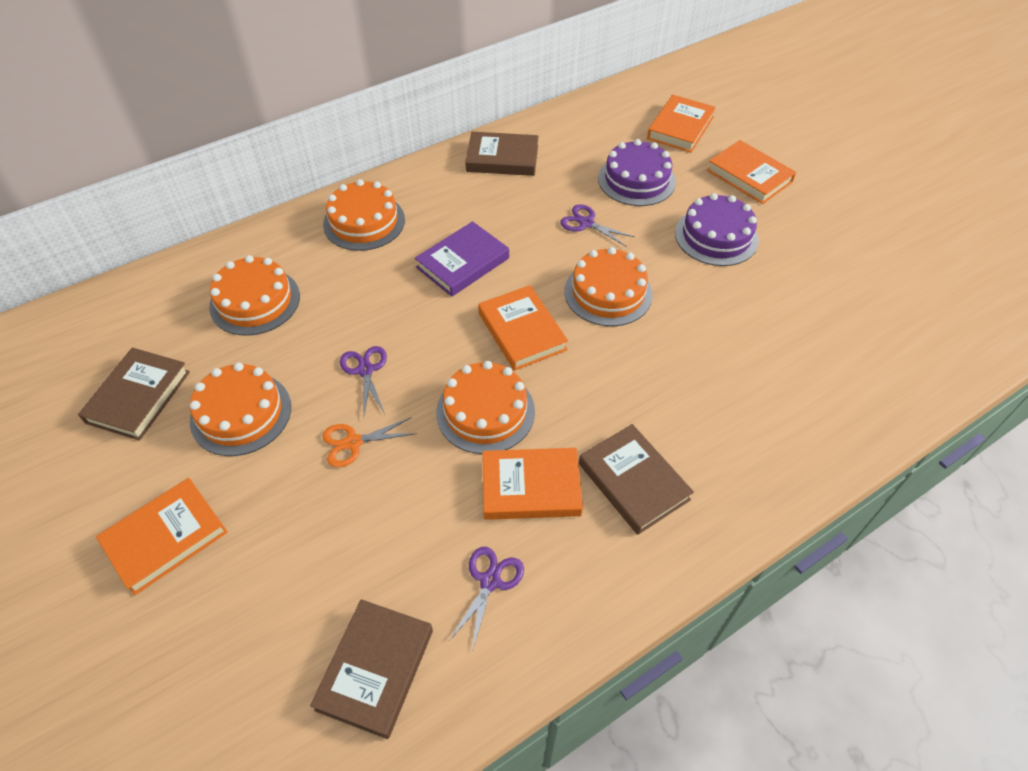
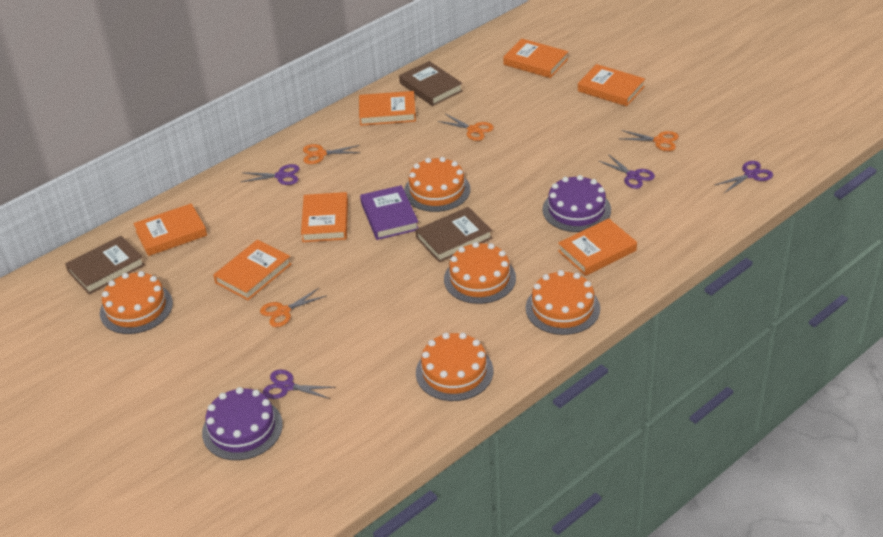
brown book: [78,348,190,441] [310,599,433,739] [465,132,539,176] [579,424,694,535] = 4 -> [65,236,145,294] [399,61,463,106] [416,207,492,262] = 3
orange book: [96,478,228,595] [478,285,568,371] [482,448,583,520] [647,95,716,153] [707,140,796,204] = 5 -> [133,203,207,256] [213,240,292,300] [301,192,348,242] [359,91,416,126] [503,39,568,78] [558,218,637,276] [578,64,645,106] = 7
orange scissors: [322,417,417,467] = 1 -> [260,288,327,327] [303,144,361,164] [438,114,494,141] [621,130,679,151] = 4
purple scissors: [340,346,387,417] [449,547,524,652] [560,204,635,247] = 3 -> [241,164,299,185] [263,370,336,399] [599,154,655,189] [715,161,773,193] = 4

